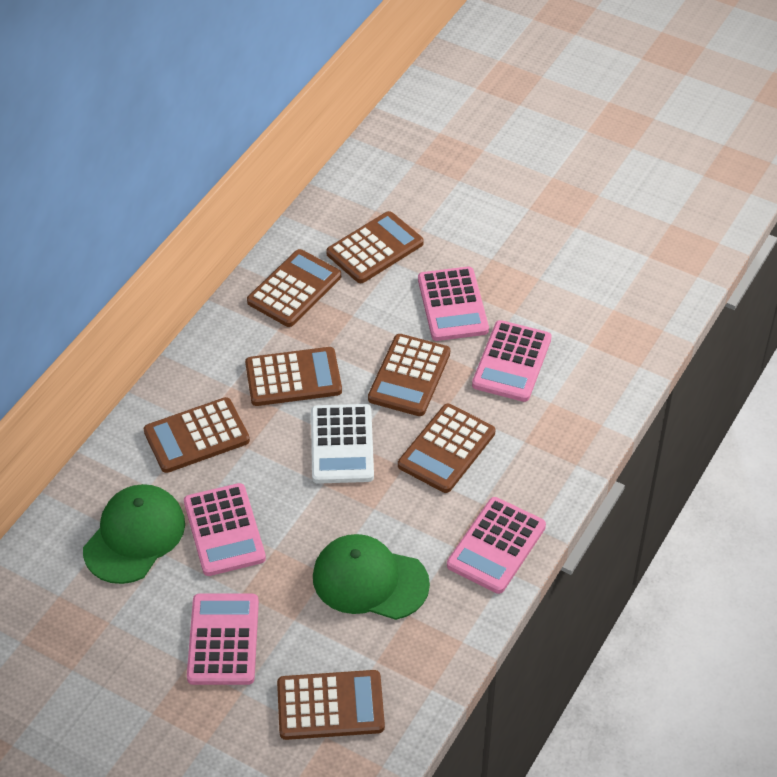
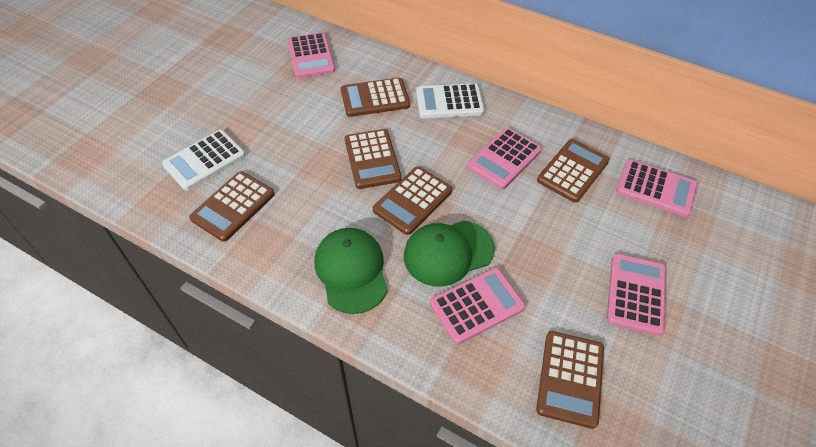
brown calculator: [143,397,250,473] [245,347,342,406] [247,249,341,327] [277,670,385,740] [326,211,424,283] [368,334,450,416] [398,404,495,493] = 7 -> [189,171,275,242] [341,78,410,117] [345,129,402,189] [373,166,452,235] [536,331,604,429] [537,139,610,203] = 6
white calculator: [311,404,374,484] = 1 -> [162,130,246,191] [416,83,484,118] = 2

